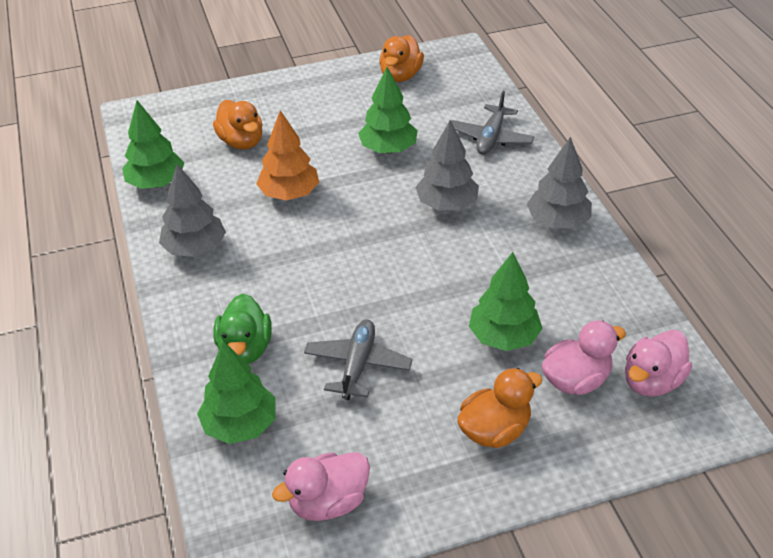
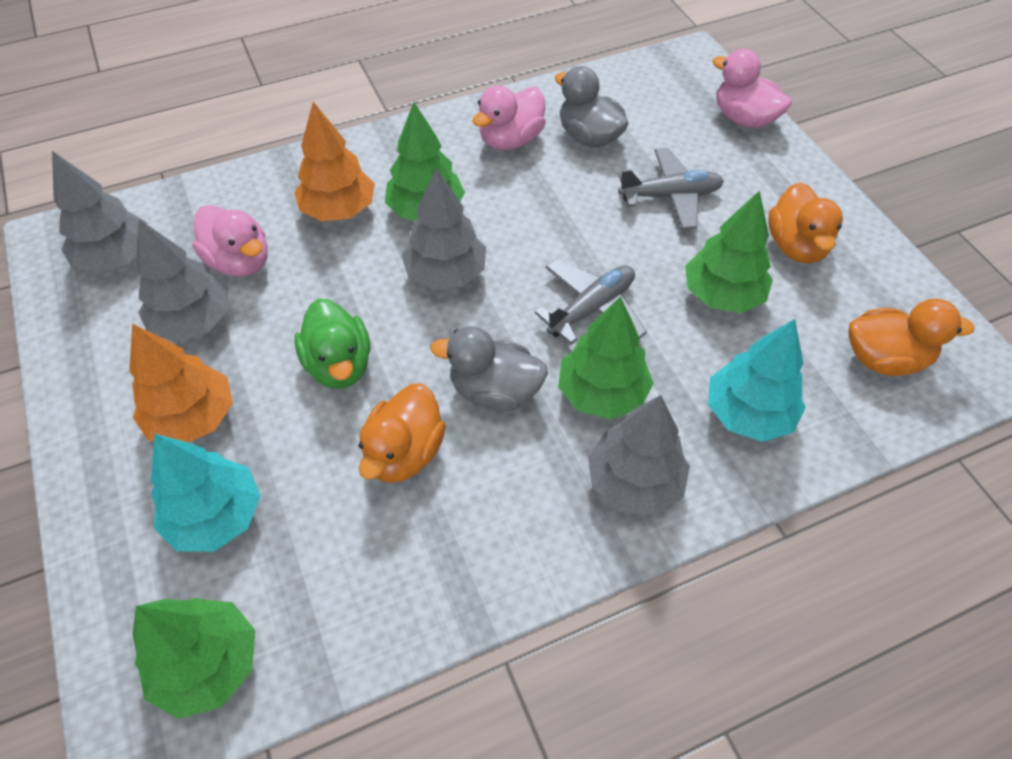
grey duck: none = 0 -> [430,326,548,411] [555,66,629,148] = 2
grey tree: [159,164,226,257] [415,120,479,210] [527,137,592,229] = 3 -> [52,151,147,273] [136,219,229,342] [401,168,486,290] [588,395,690,516] = 4
orange tree: [256,110,319,201] = 1 -> [129,324,233,443] [294,102,375,222] = 2
turquoise tree: none = 0 -> [151,434,261,552] [708,319,806,442] = 2

